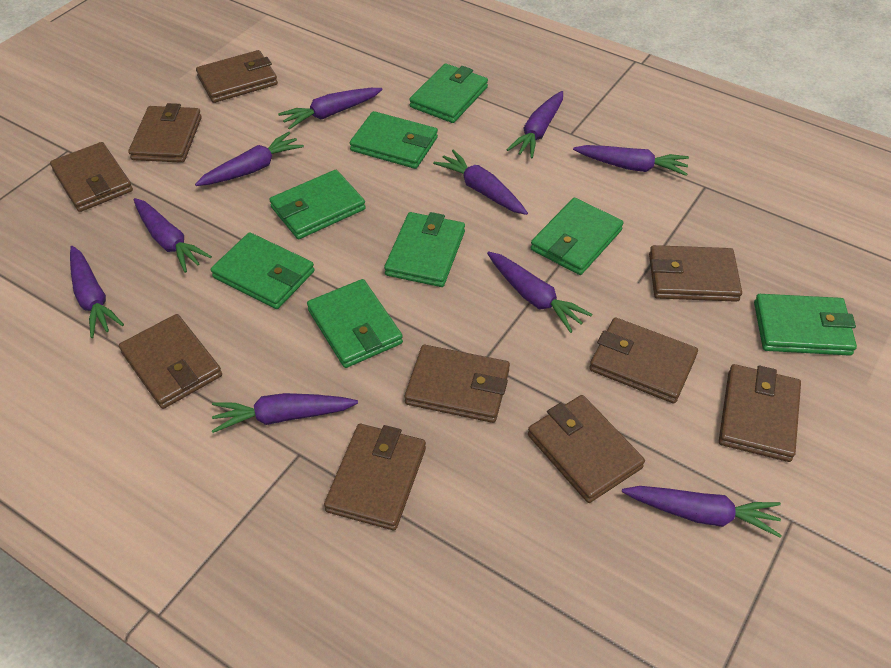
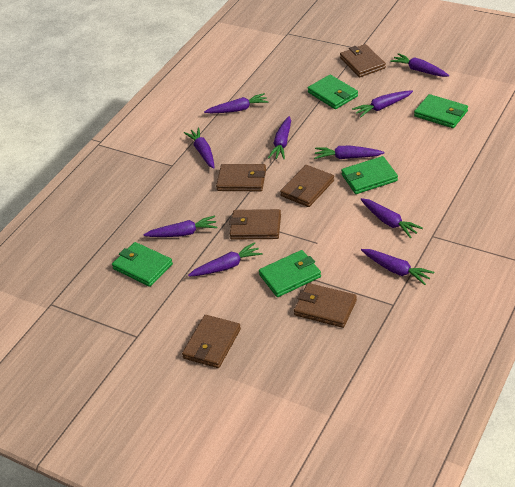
brown wallet: [50,142,133,212] [119,314,222,409] [128,103,202,163] [196,50,278,103] [324,424,426,530] [405,345,510,423] [528,395,645,503] [589,317,698,403] [649,245,742,302] [719,364,801,462] = 10 -> [182,315,241,368] [216,164,266,191] [229,209,281,240] [280,165,334,207] [294,283,357,328] [340,44,386,77] = 6
green wallet: [211,232,315,309] [269,170,366,239] [307,279,403,368] [350,111,438,169] [384,212,465,287] [409,63,488,123] [530,198,624,275] [754,294,857,356] = 8 -> [112,242,173,287] [259,250,321,297] [308,75,358,109] [341,156,398,194] [414,94,468,128] = 5

